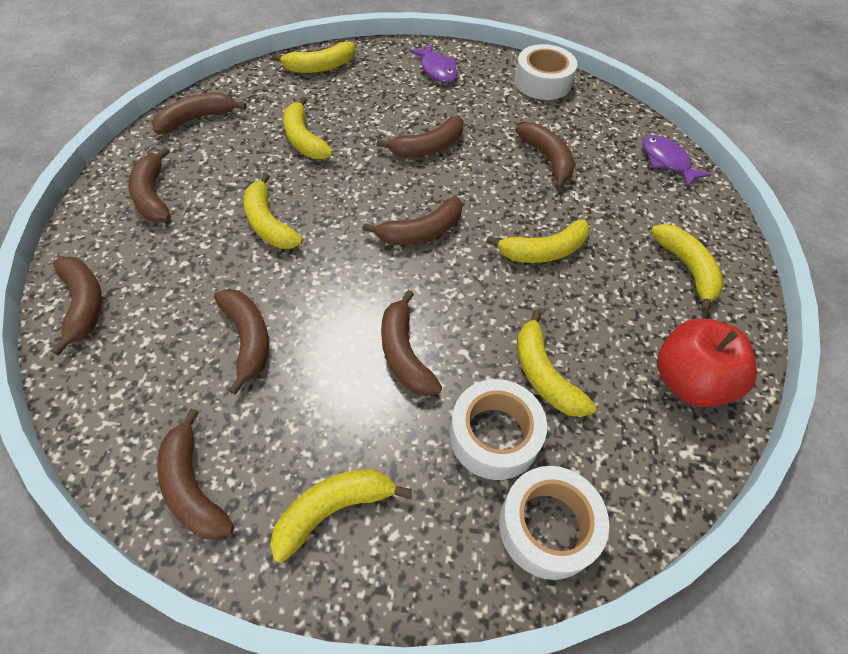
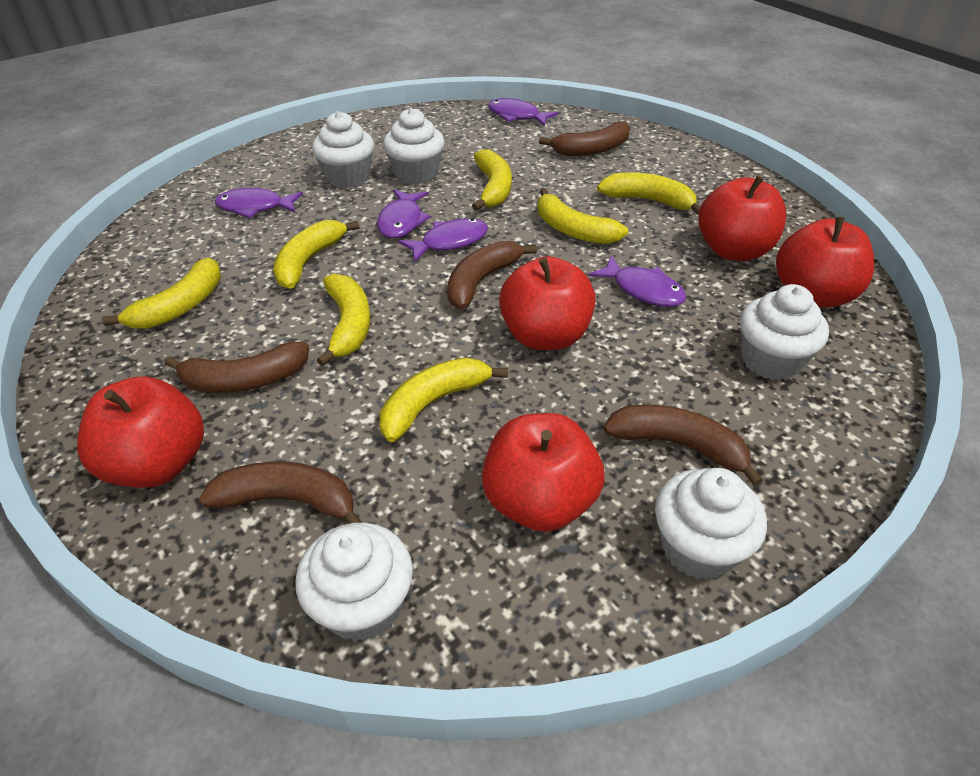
brown banana: [51,256,102,356] [128,147,171,222] [152,92,247,134] [157,409,234,540] [214,289,269,395] [363,197,463,245] [377,116,464,157] [381,290,442,396] [516,122,575,190] = 9 -> [164,342,309,393] [199,461,362,524] [447,240,537,309] [539,121,630,156] [603,405,763,486] = 5
purple fish: [409,44,458,83] [643,135,711,187] = 2 -> [215,188,303,218] [377,190,431,238] [398,218,488,262] [488,98,558,126] [589,256,687,307] = 5
red apple: [657,319,757,407] = 1 -> [77,376,204,488] [482,413,605,532] [499,256,595,350] [699,176,786,261] [776,217,874,308] = 5
white cupcake: none = 0 -> [295,523,413,642] [312,111,374,188] [383,108,445,184] [655,468,767,580] [740,284,829,380] = 5
white tape: [450,379,547,480] [499,466,609,580] [515,44,577,100] = 3 -> none = 0

